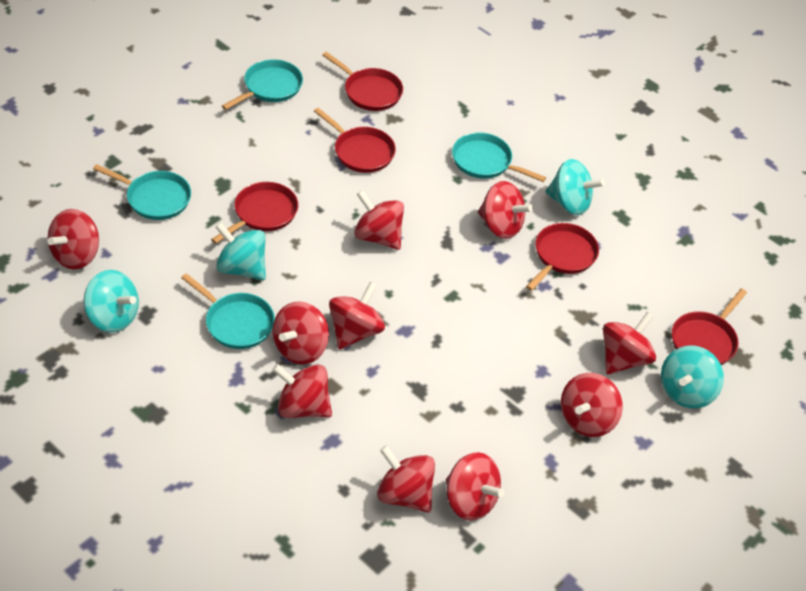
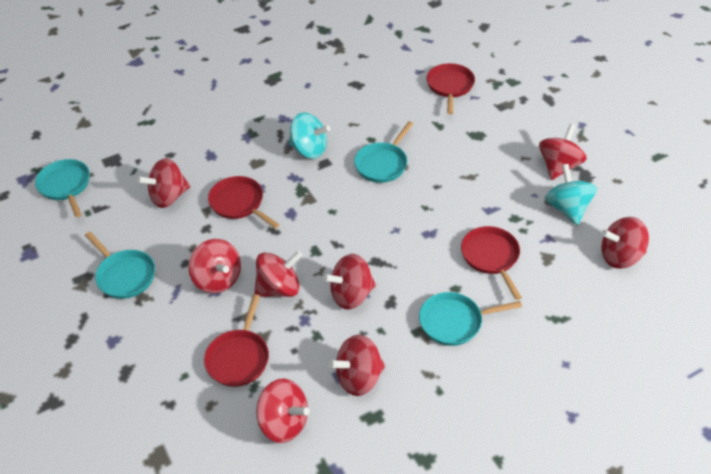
red pan: [211,182,298,244] [314,108,396,173] [322,52,403,111] [526,223,599,291] [672,289,747,365] = 5 -> [204,294,269,387] [208,176,280,229] [426,63,475,114] [461,226,522,300] = 4
red spinning top: [47,209,99,270] [272,301,329,364] [272,364,332,418] [329,281,385,350] [354,190,404,250] [377,445,435,513] [446,452,505,521] [478,181,533,239] [561,373,623,437] [603,311,656,374] = 10 -> [137,158,190,208] [188,239,241,293] [254,251,303,297] [256,379,310,443] [323,254,376,310] [329,335,385,396] [539,124,587,180] [601,217,649,269] = 8
turquoise spinning top: [84,270,139,333] [215,222,266,280] [545,159,605,215] [661,345,724,408] = 4 -> [288,112,331,159] [545,164,597,225] = 2

